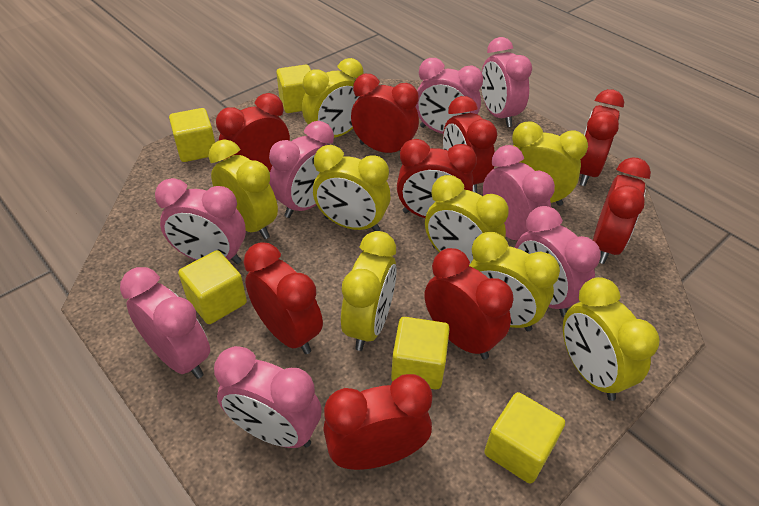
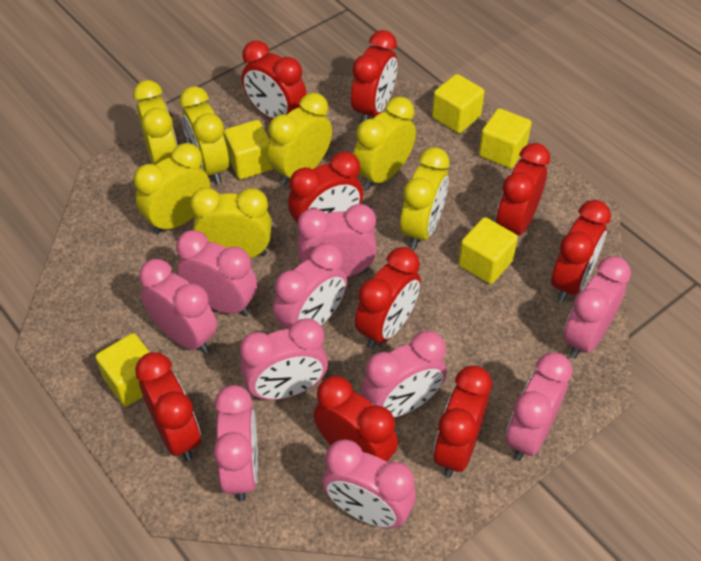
pink clock: [120,267,210,379] [155,178,246,264] [214,346,322,448] [269,121,334,218] [416,58,483,134] [481,37,532,127] [483,145,555,240] [515,206,601,317] = 8 -> [139,259,217,353] [176,230,257,316] [214,385,258,502] [240,318,328,400] [273,243,347,329] [297,204,377,277] [322,439,416,528] [361,330,447,418] [506,353,572,461] [563,256,631,359] = 10
yellow clock: [208,139,278,239] [302,58,364,138] [313,145,391,231] [341,231,397,351] [425,175,509,265] [469,232,560,331] [512,121,588,206] [563,277,660,401] = 8 -> [133,80,177,165] [134,143,210,235] [180,86,229,184] [190,188,272,258] [267,93,332,185] [353,96,416,190] [400,147,449,249] = 7

